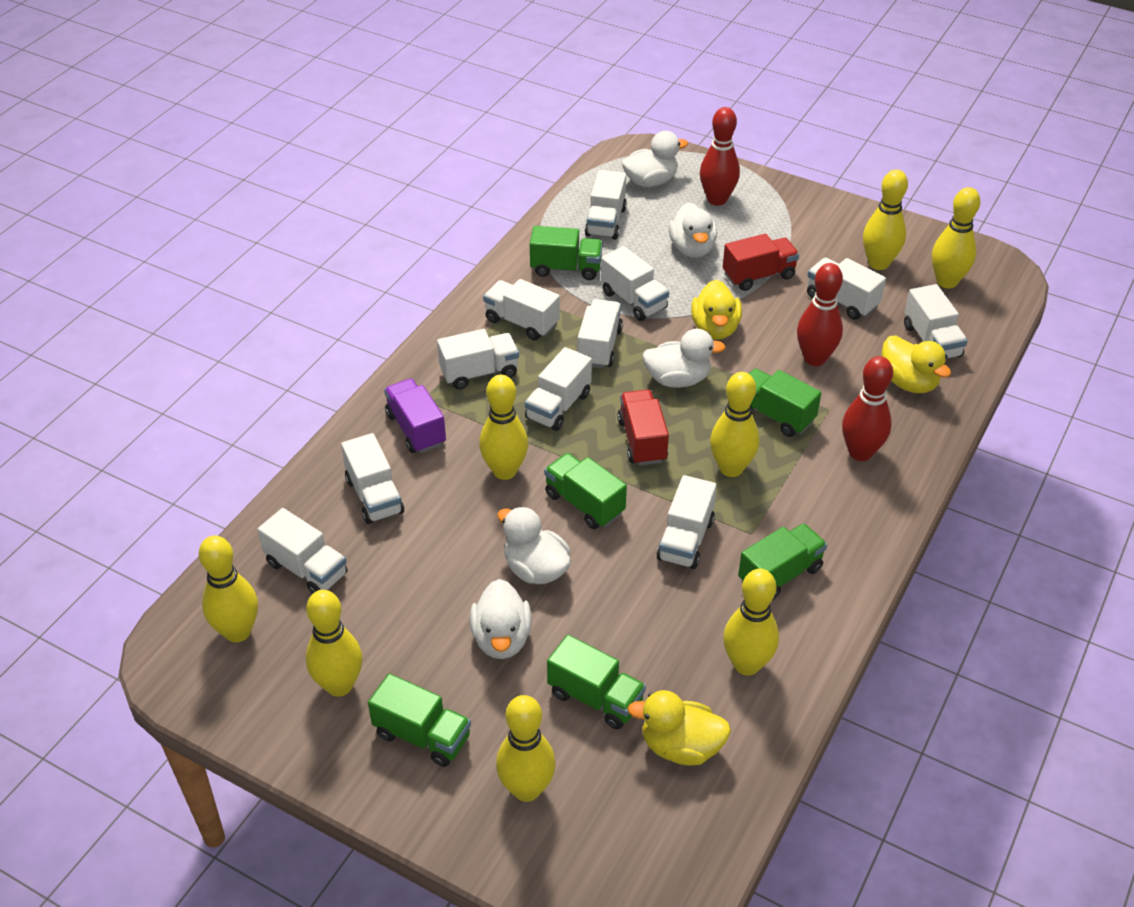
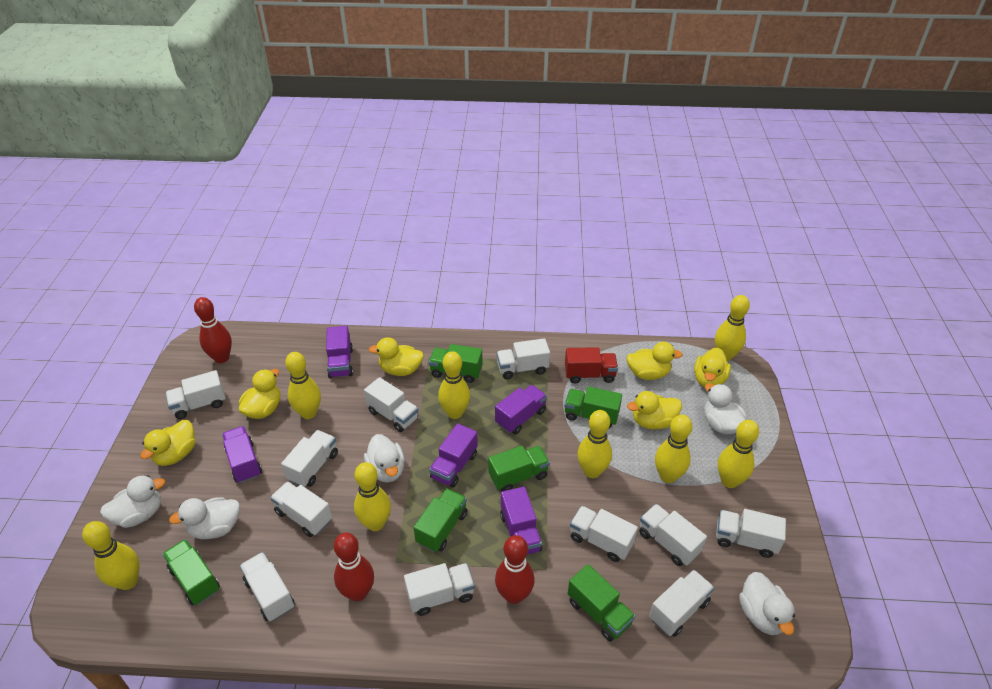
purple truck: [384,379,446,453] = 1 -> [222,426,262,483] [326,326,353,378] [429,423,478,488] [495,385,547,435] [500,487,542,555] = 5
red truck: [617,390,669,465] [723,234,799,291] = 2 -> [565,347,618,383] = 1
yellow duck: [627,690,731,766] [691,280,742,340] [882,336,951,393] = 3 -> [140,420,195,466] [239,369,280,419] [369,337,424,376] [626,342,683,380] [627,391,682,429] [694,348,731,387] = 6

